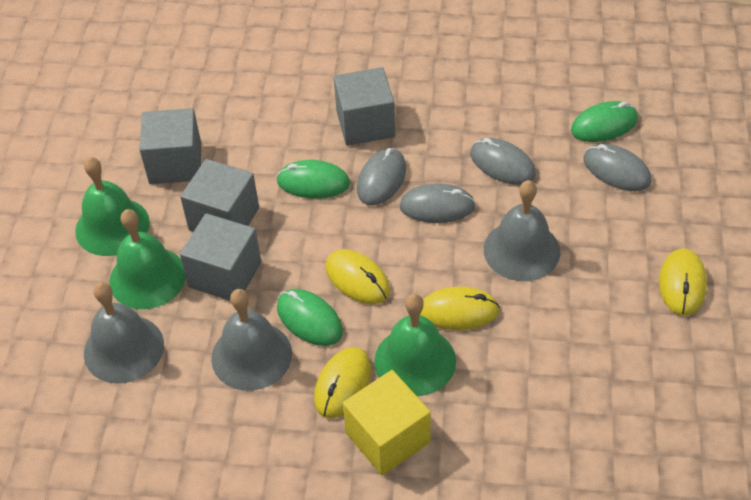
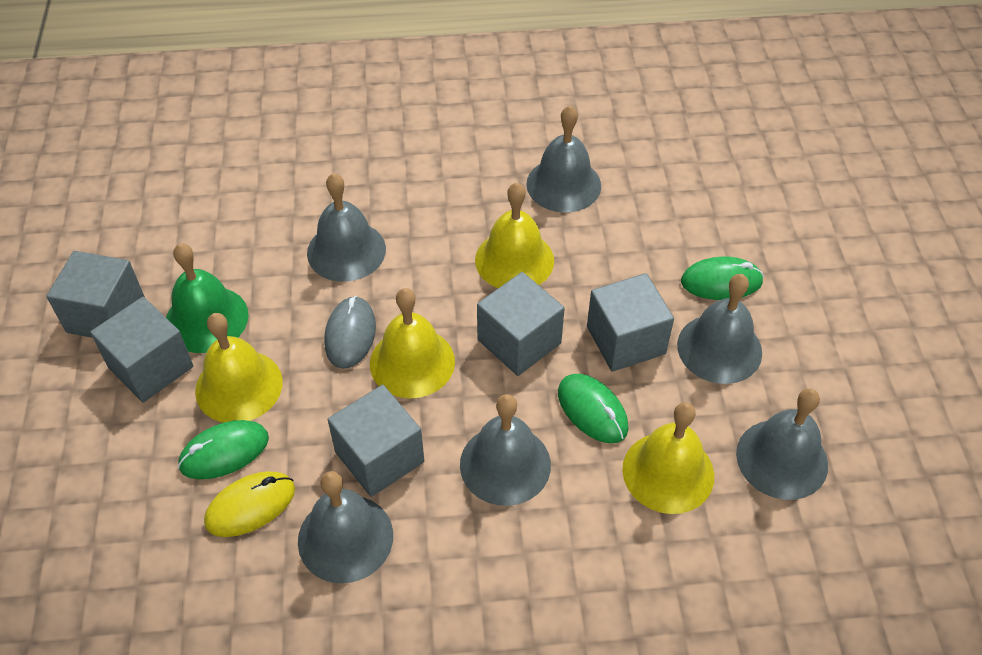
green bell: [75,157,150,256] [109,209,186,309] [374,294,456,396] = 3 -> [166,243,249,353] = 1
grey bell: [84,282,164,383] [211,289,292,391] [484,180,560,281] = 3 -> [298,471,393,583] [307,173,386,282] [460,394,551,506] [526,105,601,213] [677,274,762,384] [736,388,828,500] = 6
grey cube: [140,108,201,184] [180,159,259,232] [180,213,261,301] [334,67,395,146] = 4 -> [46,251,145,338] [90,297,193,403] [328,385,424,497] [477,272,565,376] [587,273,674,372] = 5
grey mouse: [357,148,406,205] [399,183,476,223] [470,138,536,185] [583,144,652,191] = 4 -> [324,296,376,369] = 1
yellow bell: none = 0 -> [195,313,283,423] [370,288,455,398] [475,183,554,288] [622,402,714,514] = 4
yellow cube: [343,370,431,476] = 1 -> none = 0
yellow mouse: [314,347,371,418] [325,249,390,304] [420,287,500,330] [659,248,707,316] = 4 -> [204,471,295,537] = 1

